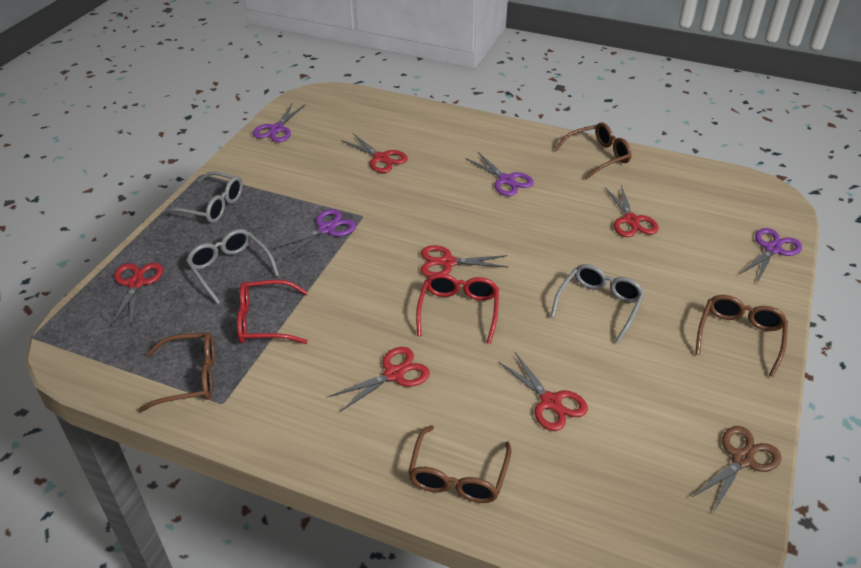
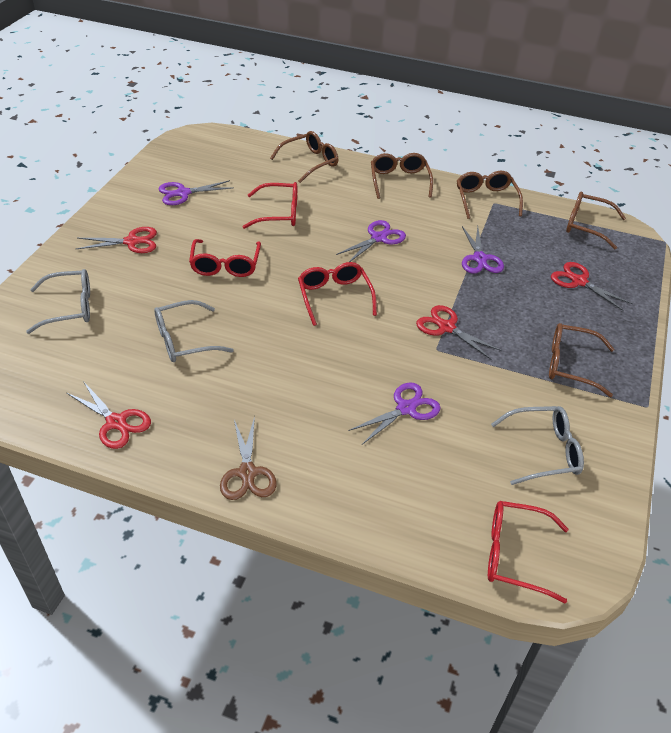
brown glasses: [138,332,215,413] [408,425,512,503] [555,122,632,180] [695,295,788,377] = 4 -> [270,131,338,183] [371,153,433,199] [457,171,523,219] [549,323,614,397] [566,192,626,250] = 5
red glasses: [237,280,308,344] [416,274,499,344] = 2 -> [189,239,261,277] [243,182,297,229] [298,262,377,326] [488,501,568,603] = 4
red scissors: [111,263,163,327] [328,347,430,412] [341,134,408,173] [421,245,509,277] [498,352,588,431] [605,185,659,237] = 6 -> [67,381,151,449] [76,227,157,253] [416,305,502,360] [551,262,633,311] = 4

